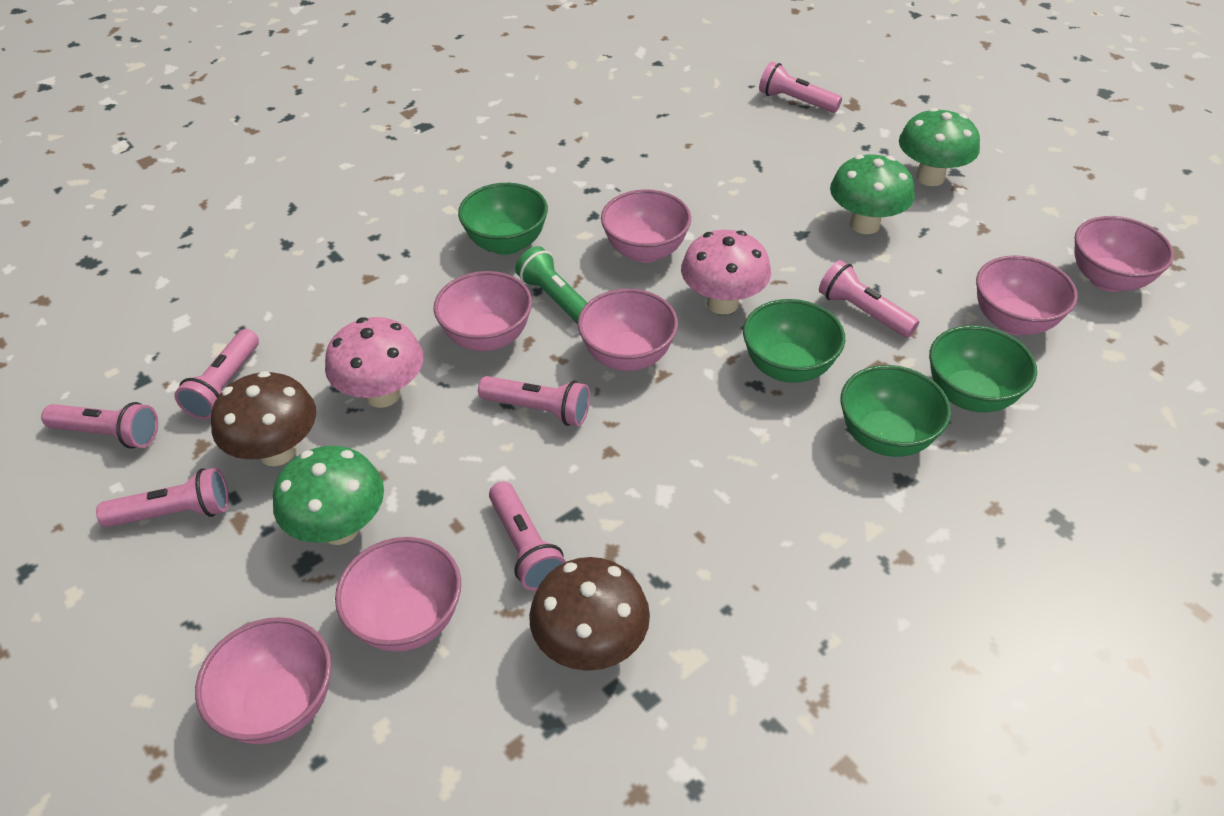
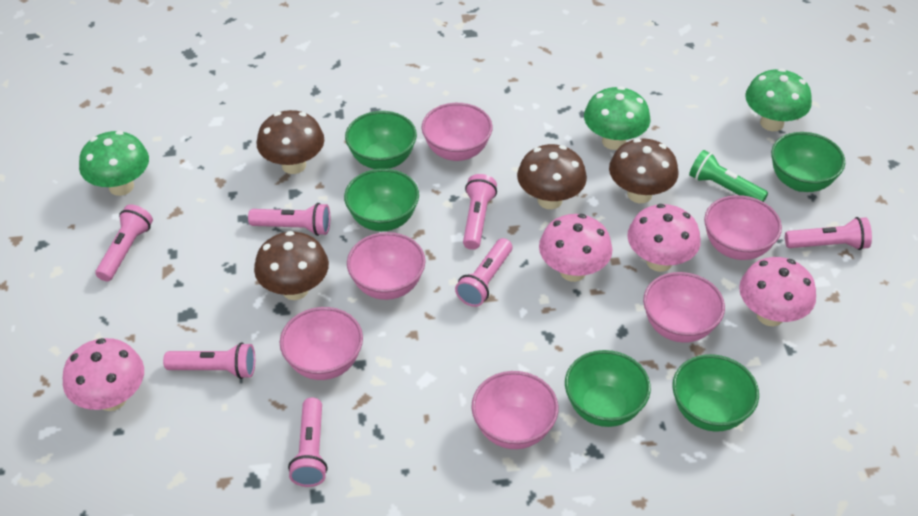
brown mushroom: [211,371,316,466] [529,557,650,671] = 2 -> [254,231,329,300] [257,110,324,174] [517,144,587,209] [609,138,679,203] = 4
green bowl: [458,183,548,255] [743,299,845,383] [841,365,951,457] [929,325,1037,412] = 4 -> [344,169,419,231] [345,111,417,169] [565,350,651,427] [672,354,759,432] [771,132,845,192] = 5
pink bowl: [195,617,332,744] [335,537,461,652] [434,271,532,351] [578,289,678,371] [601,189,691,263] [976,256,1078,335] [1075,216,1174,292] = 7 -> [280,307,363,380] [347,232,426,300] [422,103,493,161] [472,371,558,449] [643,272,725,343] [704,195,782,260] = 6
pink mushroom: [325,317,423,408] [681,230,771,315] = 2 -> [63,338,144,411] [539,214,612,282] [628,204,701,272] [739,257,816,326] = 4

